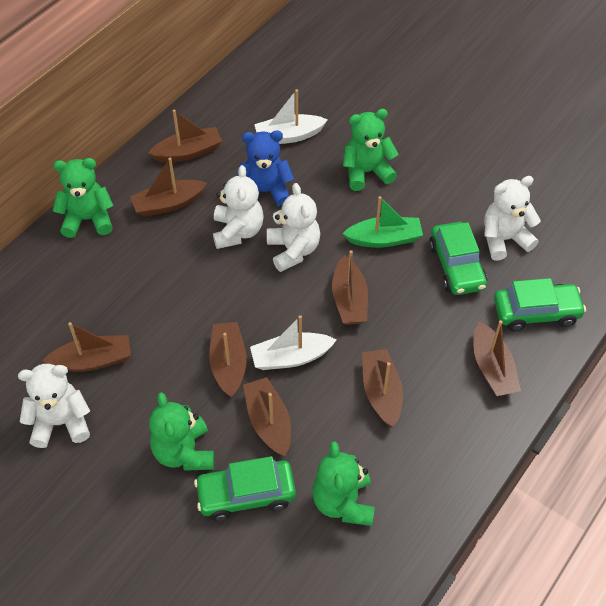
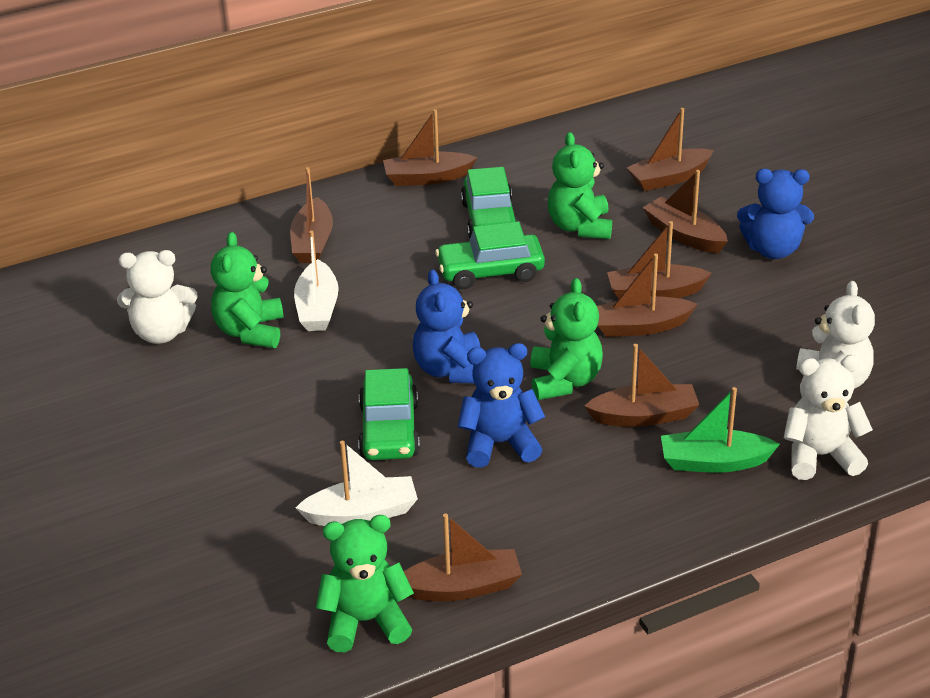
blue teddy bear: [237,130,294,207] = 1 -> [413,270,480,383] [458,343,545,468] [737,169,814,259] = 3
white teddy bear: [18,364,90,448] [213,165,264,249] [267,183,320,272] [484,176,541,261] = 4 -> [117,250,198,344] [784,355,873,480] [796,281,875,397] = 3

